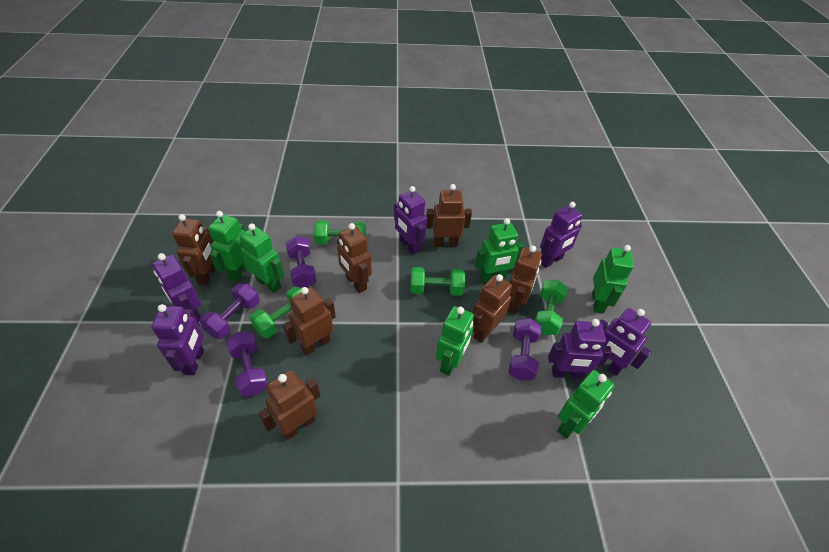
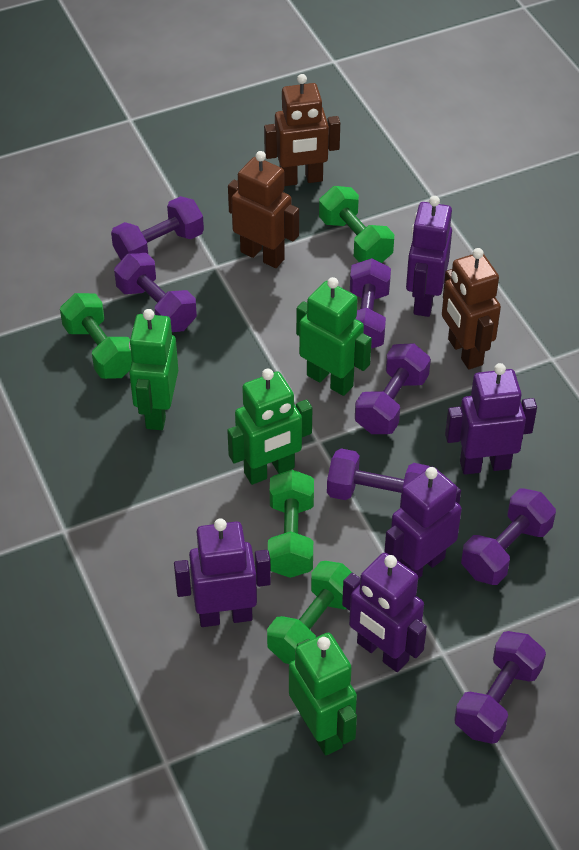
brown robot: [172,214,215,286] [258,370,320,440] [283,287,336,356] [337,223,372,293] [426,184,472,247] [473,274,512,343] [507,246,542,315] = 7 -> [228,151,299,268] [264,74,340,186] [442,248,501,369] = 3
green robot: [208,211,247,282] [240,223,284,293] [436,306,474,376] [475,218,524,283] [557,370,614,439] [592,245,634,314] = 6 -> [129,309,178,430] [227,369,312,485] [289,633,357,756] [296,277,372,396] = 4
purple dumbbell: [200,283,260,339] [226,332,268,397] [286,236,316,288] [508,318,542,381] = 4 -> [111,196,204,260] [114,253,197,332] [327,448,430,508] [350,258,391,349] [355,343,431,434] [454,631,546,744] [461,489,556,585] = 7
purple robot: [151,304,204,375] [152,253,201,322] [394,186,427,255] [540,202,582,268] [548,319,612,379] [599,308,651,376] = 6 -> [174,518,271,627] [342,553,427,672] [384,467,462,579] [406,196,452,317] [445,363,537,475] = 5

